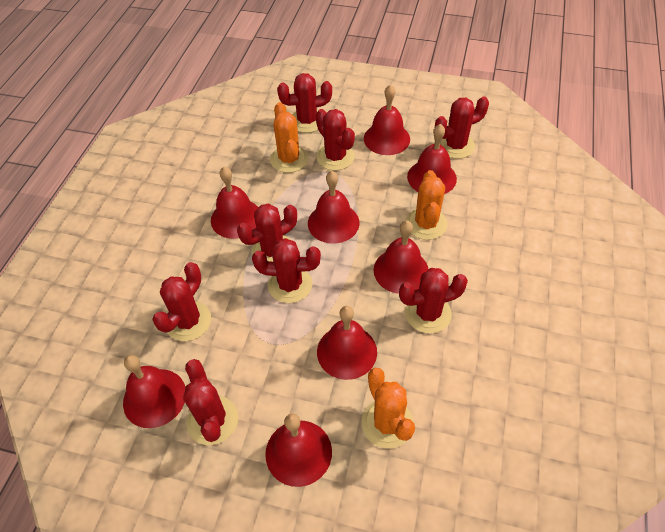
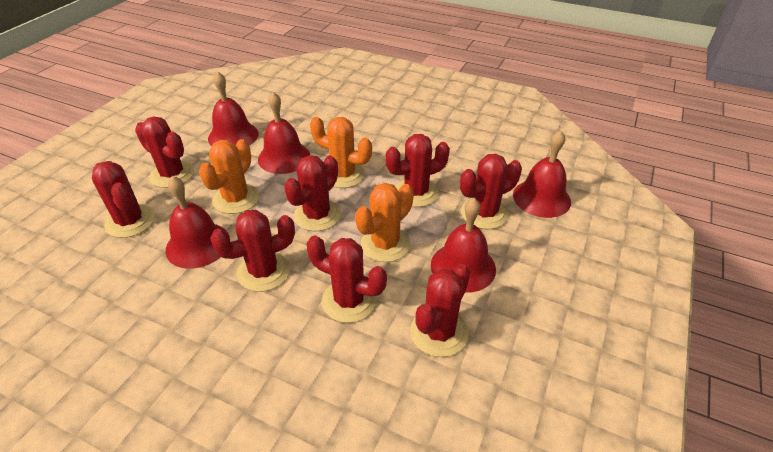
red bell: [123,355,185,428] [211,167,259,239] [265,413,332,487] [308,171,359,243] [317,306,377,380] [364,84,410,155] [374,220,428,294] [407,124,457,194] = 8 -> [166,176,230,269] [208,71,258,146] [258,92,310,174] [431,198,496,293] [513,130,571,218] = 5

